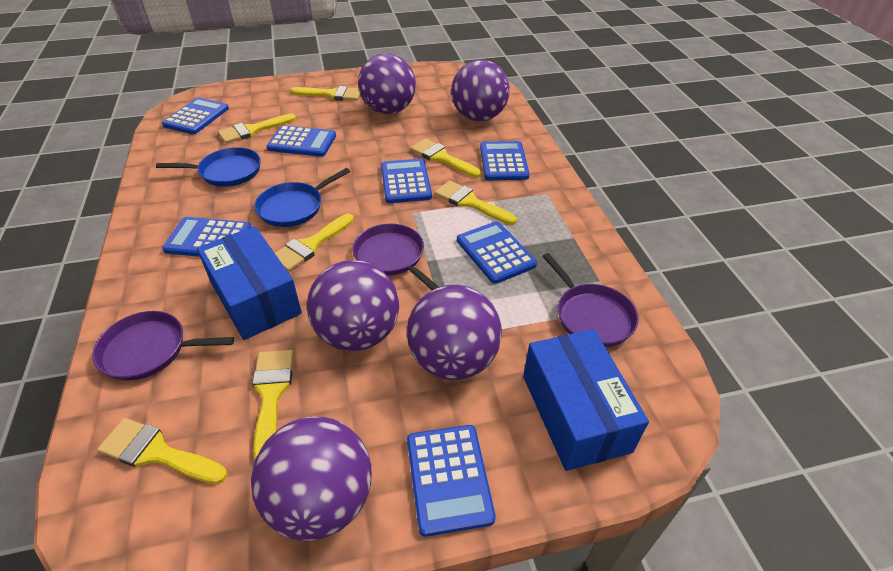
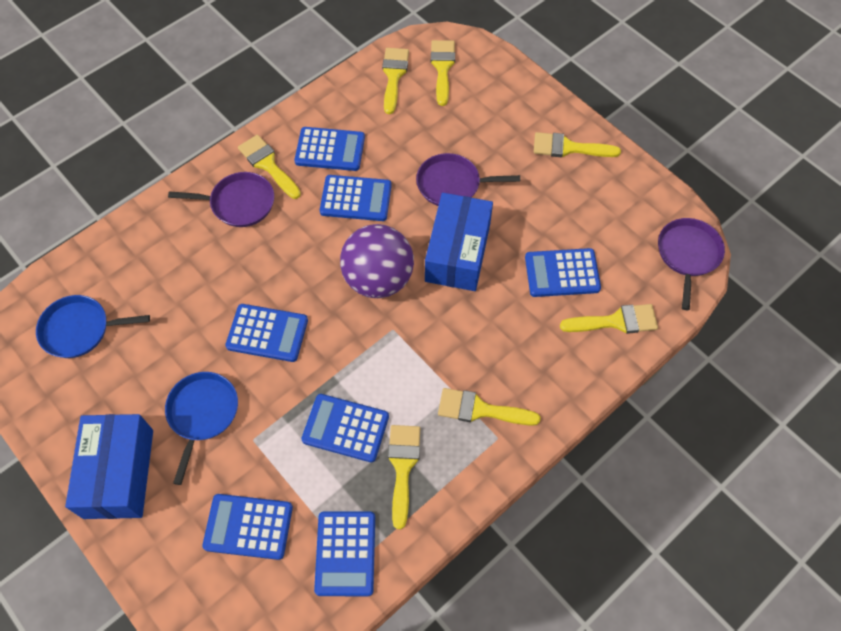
purple ball: [251,416,372,541] [307,260,399,351] [358,53,416,114] [407,285,502,380] [451,60,510,121] = 5 -> [340,224,414,298] = 1

